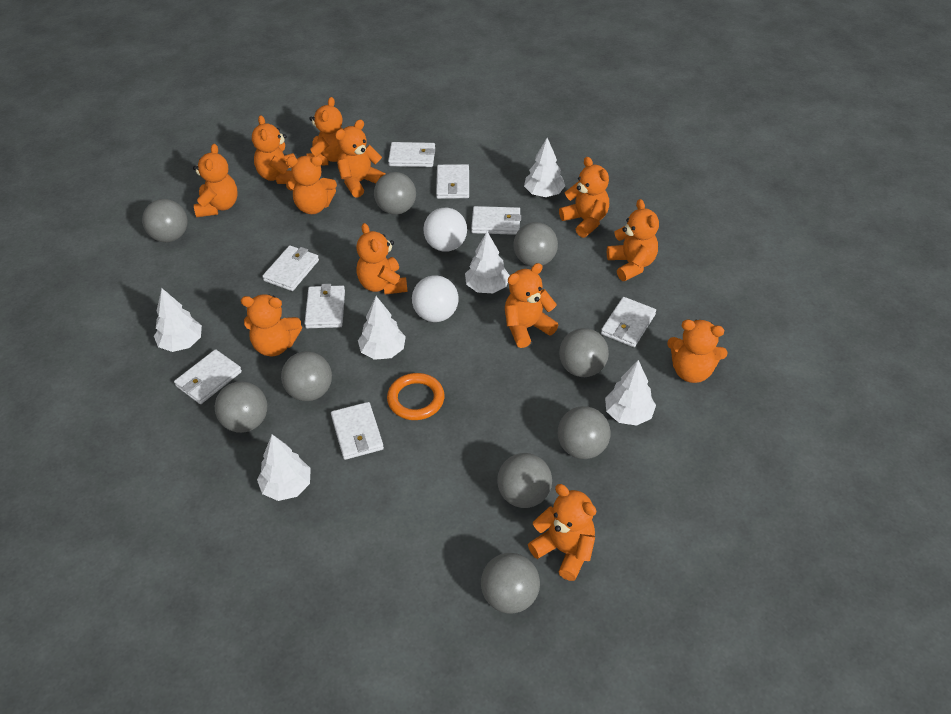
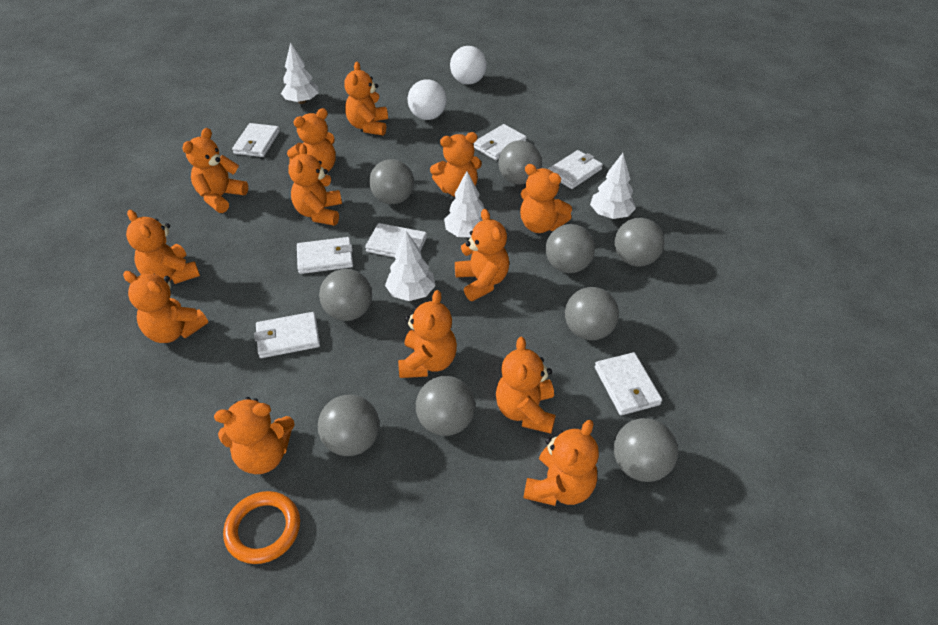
orange teddy bear: [193,144,238,217] [241,294,302,357] [252,115,296,184] [286,156,337,214] [307,97,343,166] [335,120,385,198] [356,223,408,295] [505,263,558,348] [528,484,596,581] [559,157,609,238] [607,199,659,281] [667,319,728,383] = 12 -> [123,271,208,343] [126,210,200,284] [182,128,248,213] [214,397,294,474] [287,108,335,172] [288,144,342,226] [344,62,388,136] [398,290,457,378] [430,132,482,197] [455,209,509,301] [496,337,556,434] [520,164,572,233] [524,420,599,506] = 13
white tree: [154,288,202,352] [257,434,311,501] [358,296,406,360] [465,232,510,293] [524,138,565,197] [605,360,656,426] = 6 -> [281,42,319,104] [385,231,436,301] [444,171,484,237] [590,153,636,219] = 4
white wallet: [174,349,242,404] [262,245,319,291] [305,284,345,328] [331,402,384,460] [388,142,435,167] [436,164,469,199] [471,206,521,235] [601,297,656,347] = 8 -> [232,123,280,157] [254,312,320,358] [297,237,353,274] [365,223,427,258] [473,124,527,160] [548,150,603,189] [595,352,662,415] = 7

